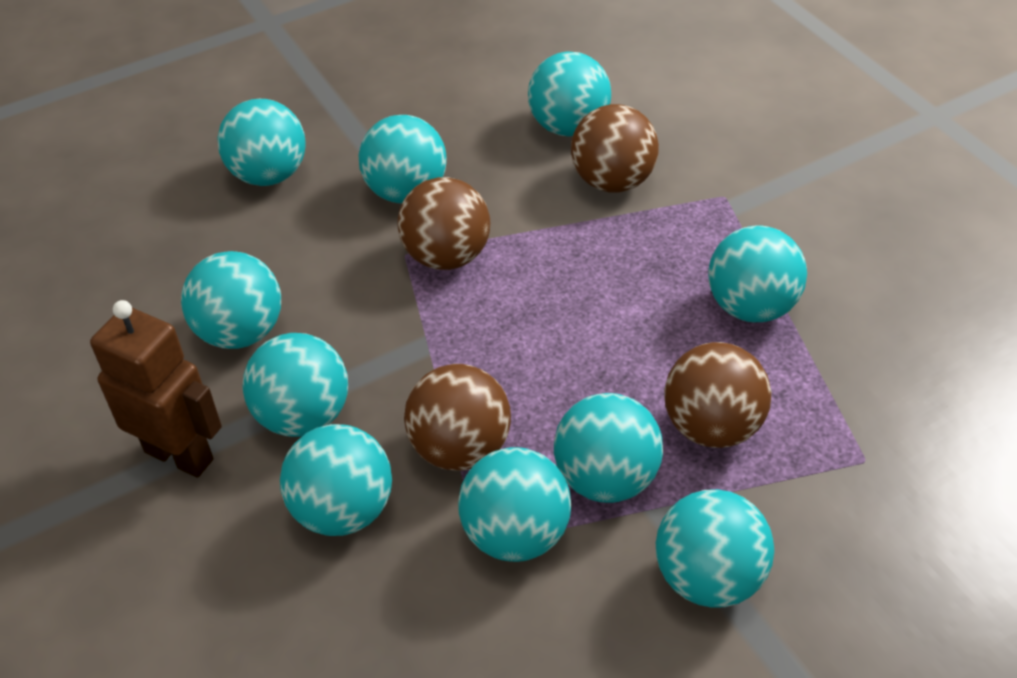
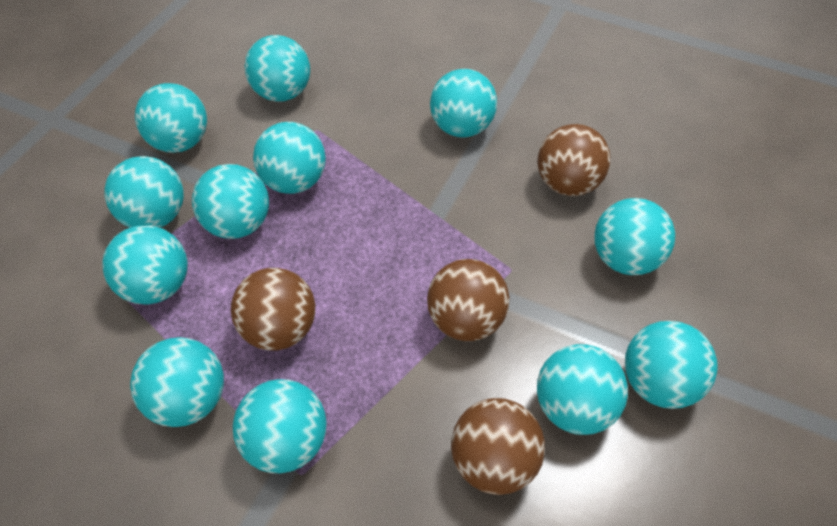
brown robot: [90,300,222,478] = 1 -> none = 0
turquoise ball: [181,251,281,349] [217,99,305,186] [243,333,348,437] [280,424,392,536] [359,115,447,203] [458,447,572,562] [528,51,611,136] [554,393,663,503] [656,489,774,608] [708,225,807,322] = 10 -> [102,225,188,305] [104,156,184,228] [130,337,224,427] [135,83,207,153] [192,164,269,239] [233,379,327,473] [245,35,310,102] [253,122,326,194] [430,69,497,138] [537,344,628,435] [594,198,675,275] [625,321,718,409] = 12

